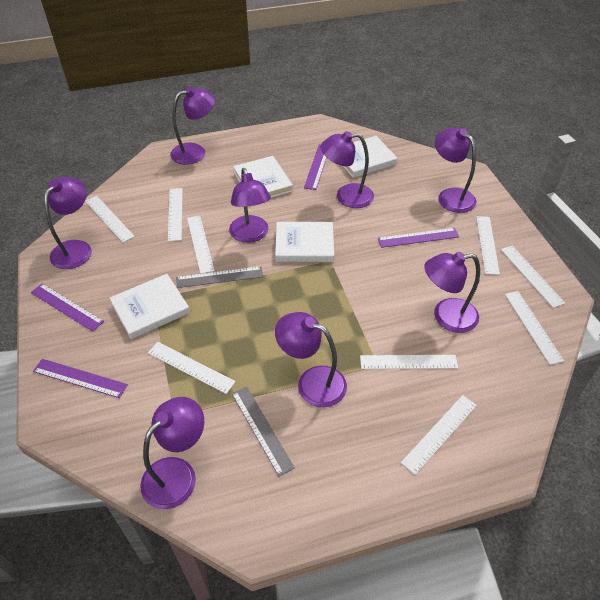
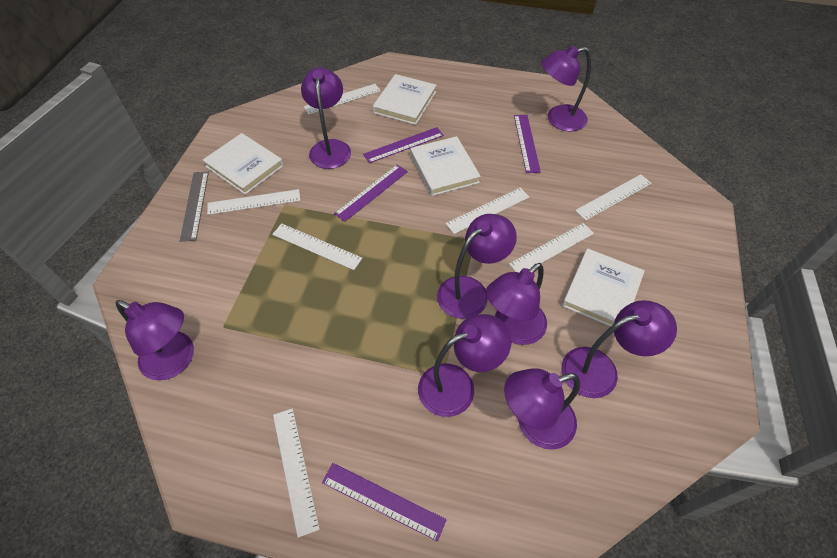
grey ruler: [176,266,263,288] [232,386,295,476] = 2 -> [180,171,209,242] = 1
white ruler: [85,196,135,243] [148,342,236,394] [168,188,183,241] [187,216,215,274] [360,355,458,369] [401,395,477,475] [476,216,500,275] [501,246,565,308] [505,291,564,365] = 9 -> [207,189,300,215] [272,223,362,270] [273,409,320,538] [304,84,381,115] [445,188,529,234] [509,223,594,272] [575,174,652,221] = 7

